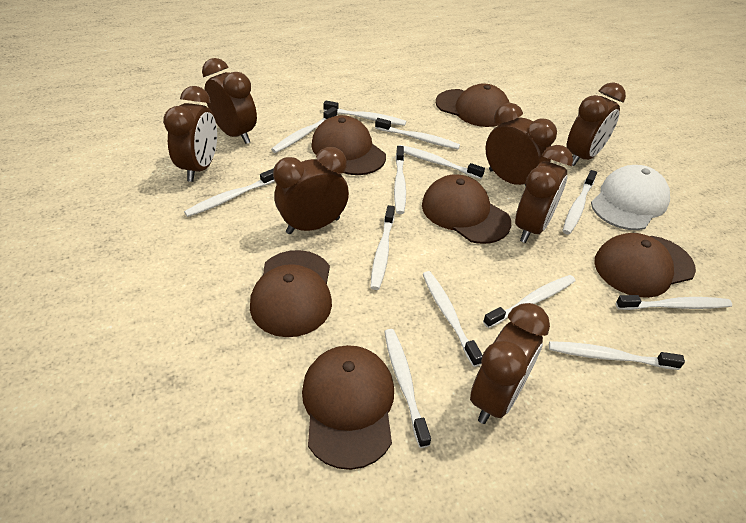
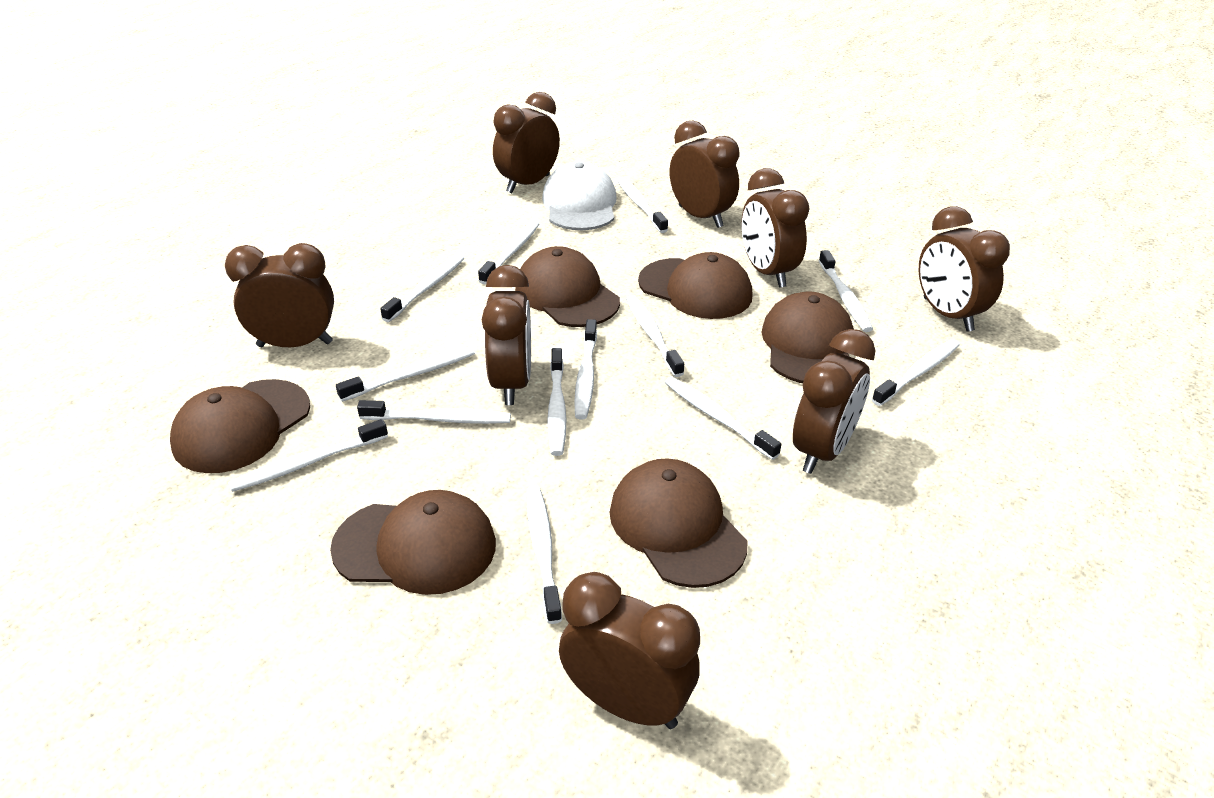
brown clock: [163,86,217,182] [202,58,257,144] [273,147,349,234] [470,303,550,424] [485,103,557,186] [515,145,573,243] [567,82,626,166] = 7 -> [225,243,334,347] [482,265,531,405] [493,92,560,193] [559,572,700,729] [670,120,740,228] [741,168,810,288] [793,329,875,474] [919,206,1010,332] = 8

